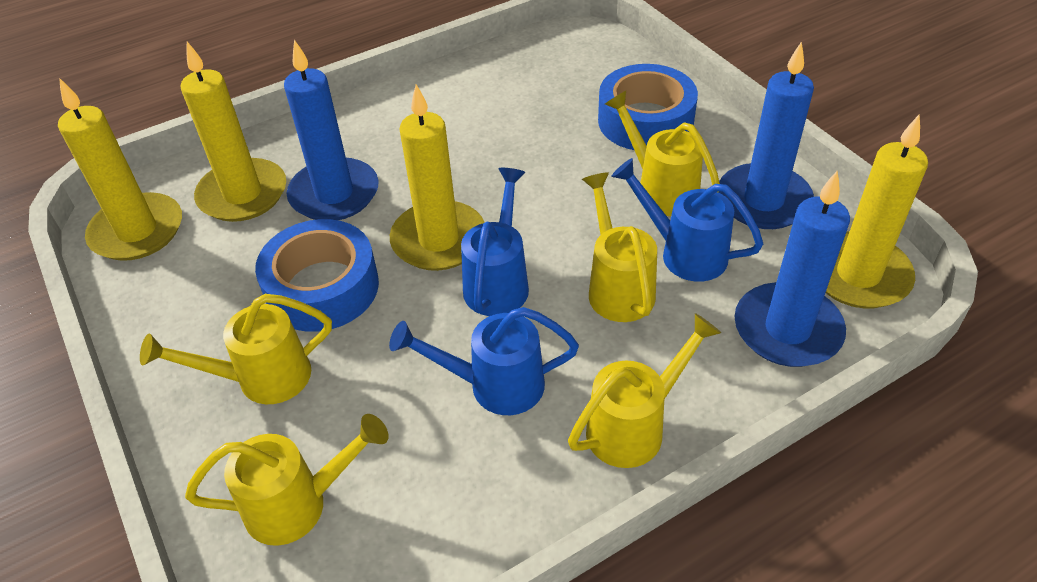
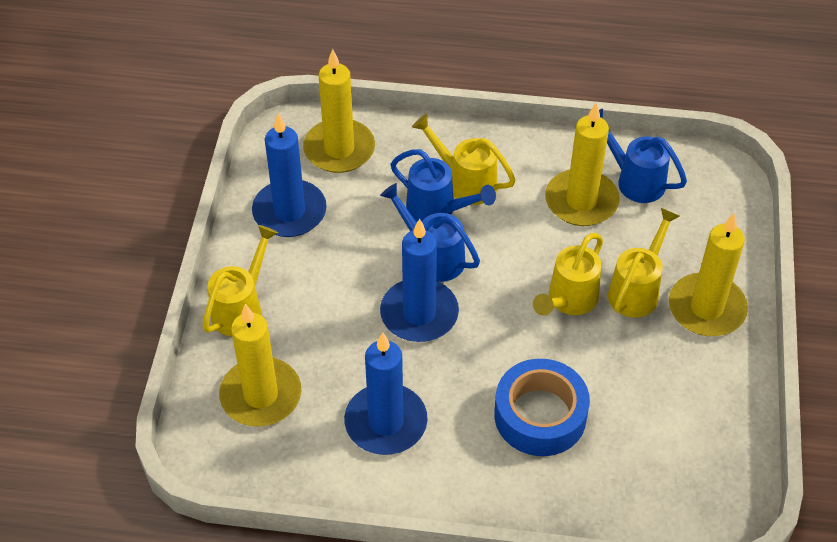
blue tape: [255,219,379,332] [598,64,698,150] = 2 -> [494,359,590,456] = 1
yellow watering can: [140,294,332,404] [185,414,389,546] [568,313,721,468] [582,172,657,322] [605,91,720,216] = 5 -> [202,225,278,336] [412,114,516,205] [533,233,603,316] [608,208,679,318] = 4

